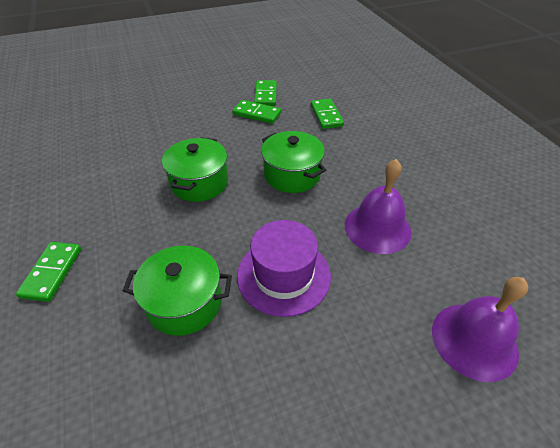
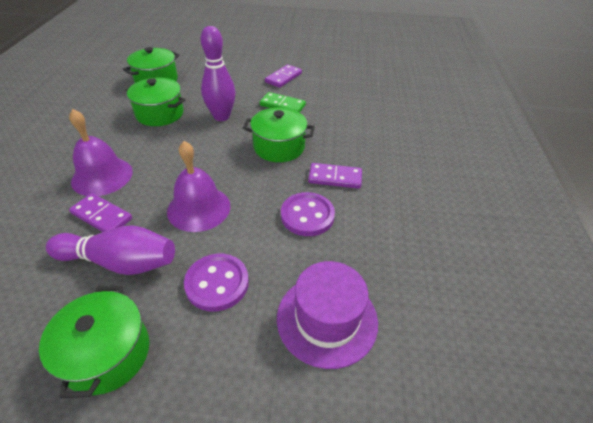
green domino: [16,242,81,302] [232,100,281,124] [254,80,277,106] [311,99,344,129] = 4 -> [260,92,306,113] = 1
green pot: [123,246,232,336] [162,137,228,202] [261,131,326,193] = 3 -> [39,286,149,398] [123,47,179,83] [125,78,185,126] [243,107,315,162] = 4
purple bowling pin: none = 0 -> [46,226,175,275] [200,26,235,121] = 2
purple button: none = 0 -> [184,254,249,312] [281,192,335,236] = 2
purple domino: none = 0 -> [69,193,132,232] [265,64,302,88] [308,163,362,189] = 3

